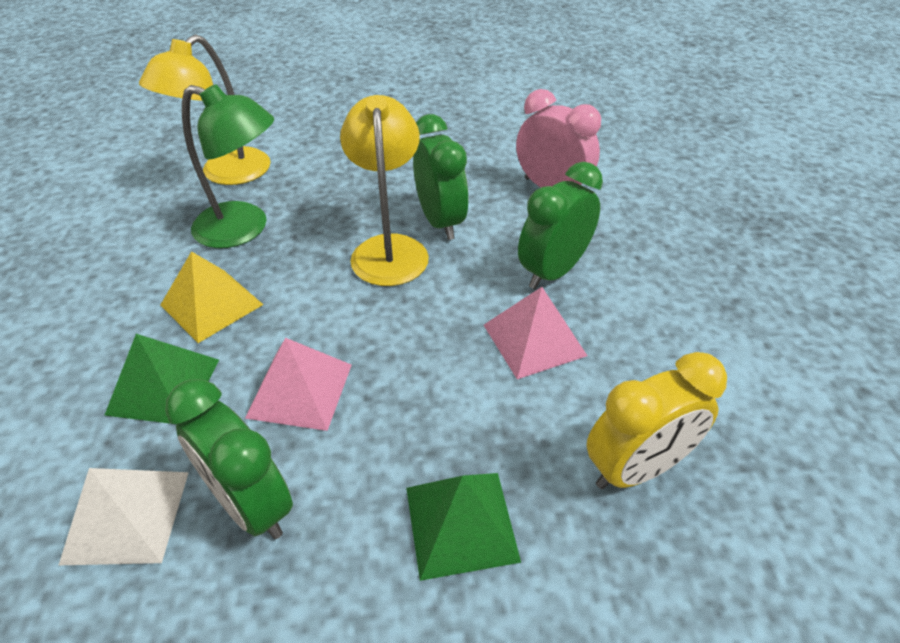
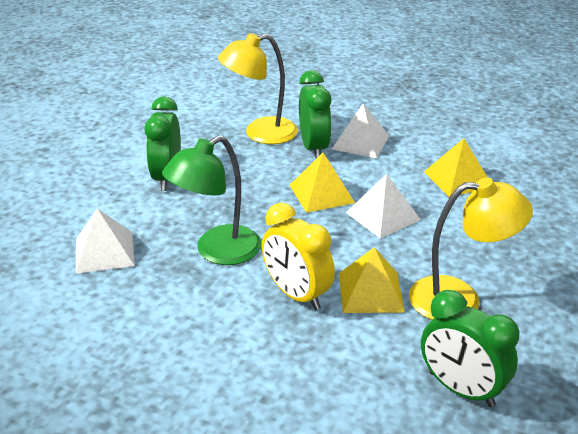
green pyramid: [104,334,219,424] [406,473,521,581] = 2 -> none = 0
pink clock: [516,89,601,187] = 1 -> none = 0
pink pyramid: [245,338,352,431] [484,287,587,379] = 2 -> none = 0
white pyramid: [59,468,189,565] = 1 -> [76,208,135,274] [332,103,389,158] [346,174,421,239] = 3
yellow pyramid: [160,251,263,343] = 1 -> [290,153,355,213] [339,247,405,313] [424,138,487,197] = 3

